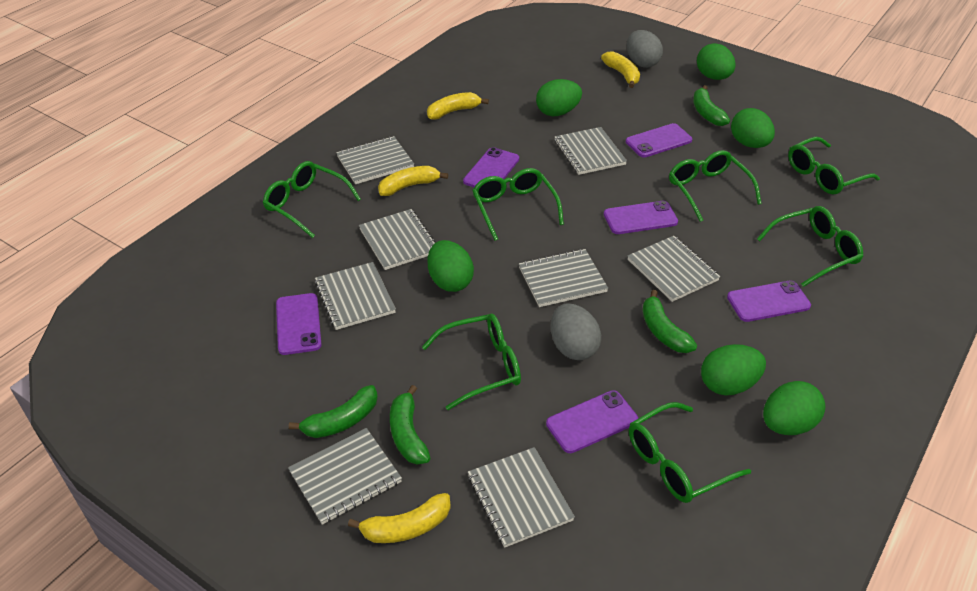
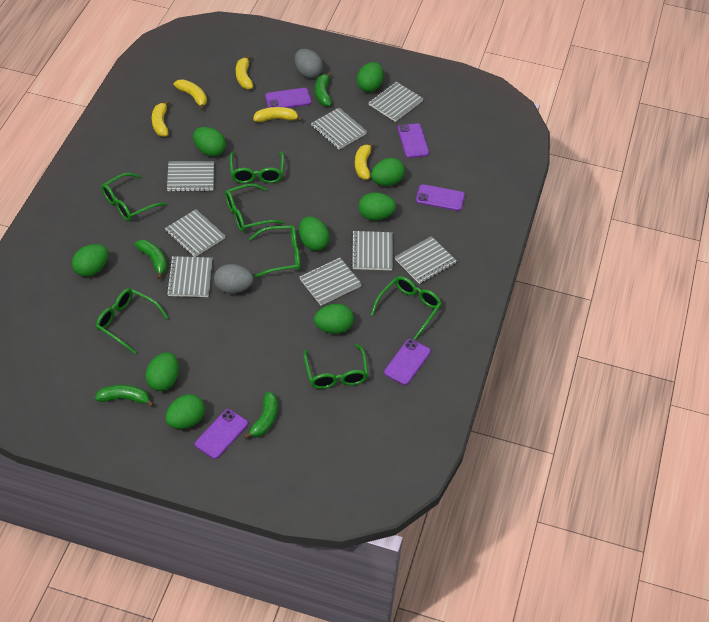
green egg: [428,240,474,292] [536,79,582,116] [697,43,736,80] [701,344,766,396] [731,108,775,148] [763,381,826,435] = 6 -> [72,244,108,277] [145,352,179,391] [165,394,205,429] [193,127,226,156] [299,216,329,251] [314,304,354,334] [357,62,383,92] [359,192,396,220] [371,158,405,186] = 9
purple phone: [276,293,321,355] [463,147,519,187] [546,390,638,453] [604,201,678,234] [626,123,692,158] [727,281,811,322] = 6 -> [195,409,248,459] [265,88,312,108] [384,339,431,385] [398,123,429,158] [416,184,465,211] = 5
yellow banana: [348,493,451,543] [378,166,448,196] [427,92,489,120] [601,51,640,88] = 4 -> [152,100,170,137] [174,79,207,110] [236,55,253,89] [253,107,303,122] [355,142,375,180] = 5

